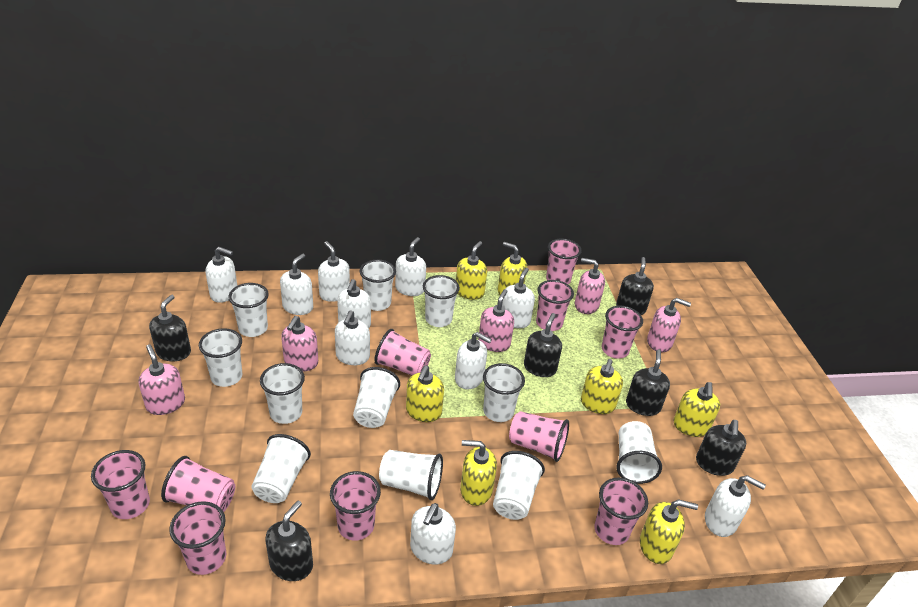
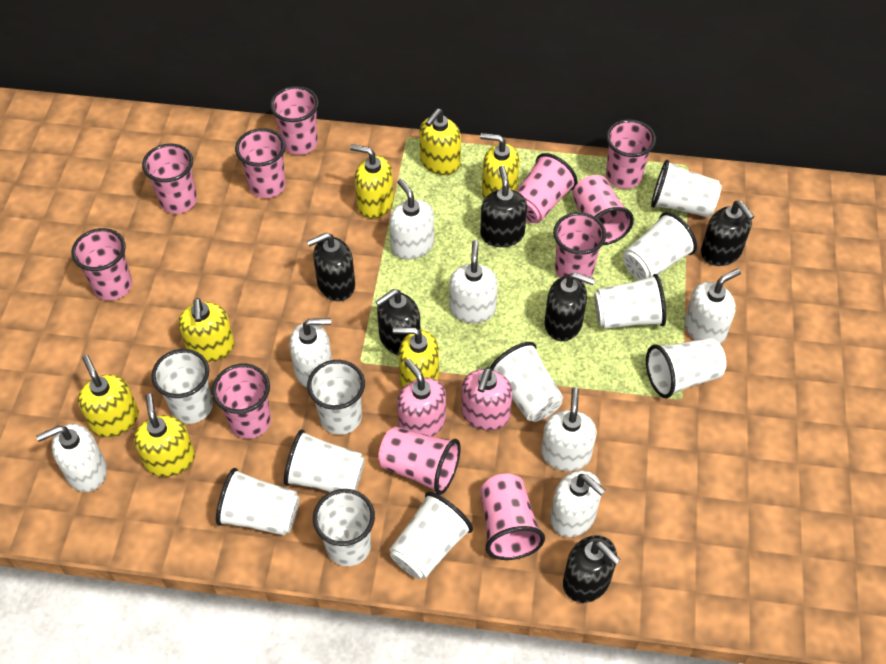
pink cup: [91,450,150,519] [161,456,235,512] [169,501,227,575] [330,471,381,541] [374,329,431,376] [509,411,569,462] [536,280,574,331] [546,238,582,284] [594,478,648,545] [602,306,643,359] = 10 -> [71,228,132,300] [142,144,197,214] [212,364,271,439] [235,128,286,198] [270,86,319,155] [378,427,461,495] [480,474,545,560] [516,153,577,223] [553,212,606,283] [573,175,634,245] [606,119,656,189] = 11
pink soap dispenser: [138,344,185,415] [281,316,318,371] [478,289,514,352] [575,258,605,314] [647,298,691,352] = 5 -> [397,359,446,437] [461,367,513,431] = 2
white soap dispenser: [206,247,237,303] [280,254,313,315] [318,241,350,302] [335,310,370,365] [337,279,371,328] [395,237,426,296] [410,503,456,565] [455,332,492,389] [502,268,535,328] [705,475,766,537] = 10 -> [36,424,107,492] [289,318,332,388] [389,179,434,260] [449,240,498,323] [541,387,597,471] [550,470,605,537] [684,269,741,344] = 7

